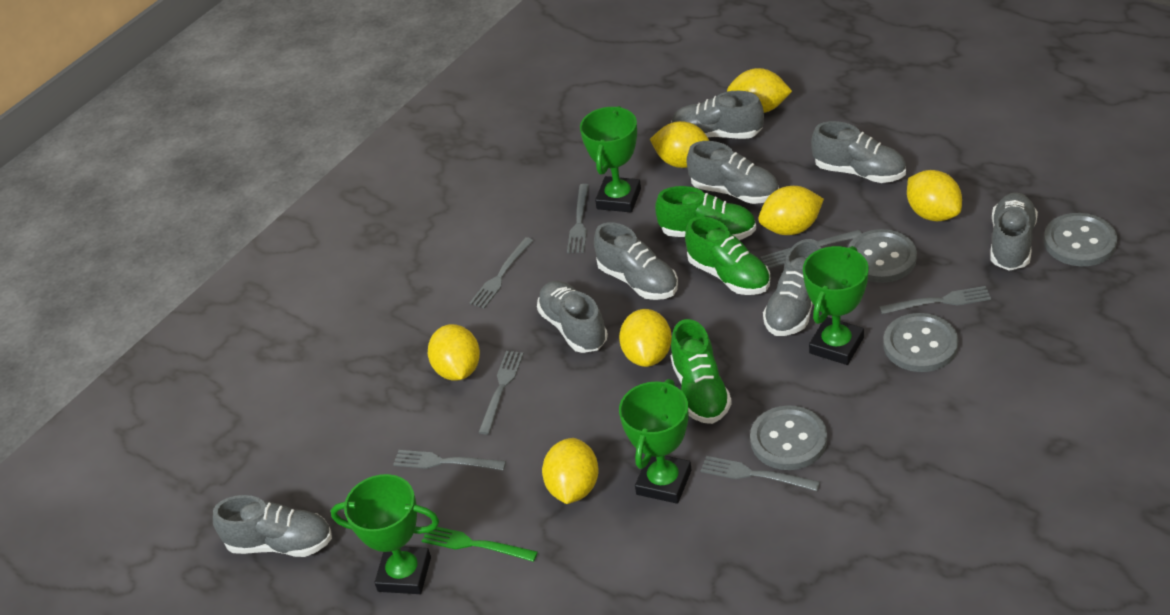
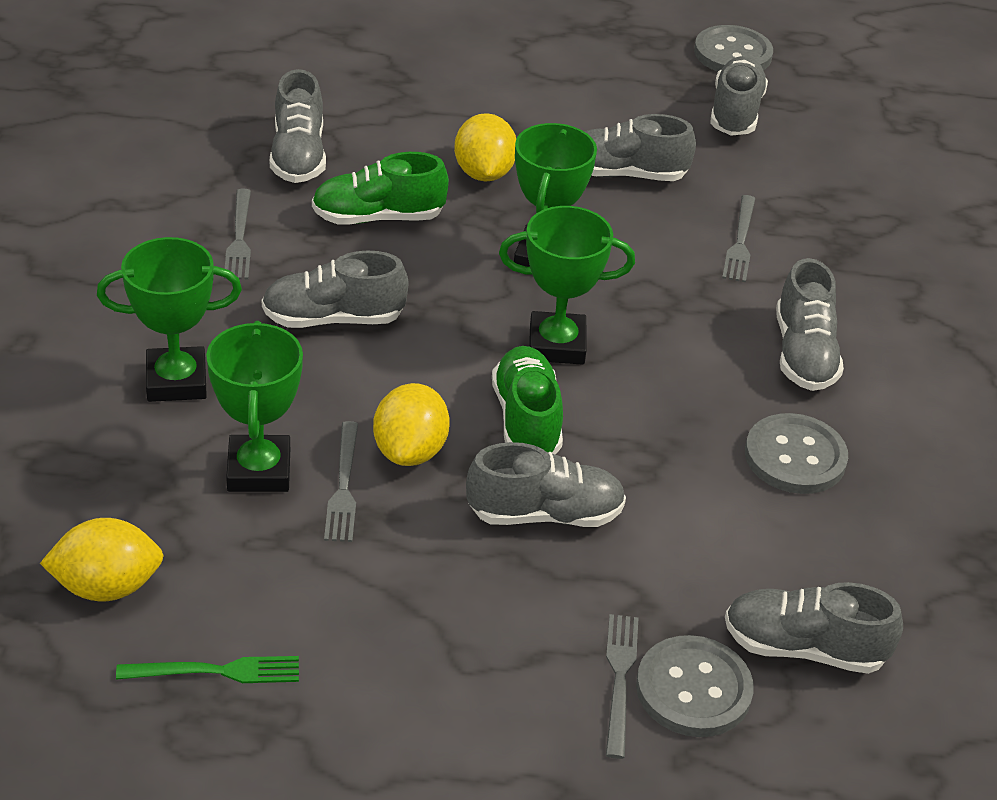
green shoe: [655,186,756,240] [671,319,732,424] [685,216,770,295] = 3 -> [312,152,449,224] [492,346,563,454] = 2
grey button: [750,405,827,470] [848,229,917,283] [883,313,958,372] [1044,213,1117,266] = 4 -> [636,635,754,737] [694,25,773,72] [745,413,848,494] = 3
grey fork: [393,450,506,470] [470,237,534,309] [478,351,524,435] [567,184,589,253] [701,456,820,491] [760,230,862,269] [879,286,991,314] = 7 -> [224,189,251,279] [324,421,358,542] [606,614,638,759] [722,195,755,282] = 4
grey shoe: [213,495,332,557] [537,281,608,353] [594,222,678,300] [671,91,764,139] [686,141,779,204] [763,239,822,336] [811,121,906,183] [990,193,1038,271] = 8 -> [262,251,408,328] [270,69,326,183] [466,442,626,527] [584,114,696,181] [710,56,768,136] [725,582,903,674] [776,258,844,391] = 7
yellow lemon: [428,324,480,381] [542,438,599,504] [619,309,672,367] [650,121,709,168] [727,68,792,113] [758,186,824,235] [907,170,962,221] = 7 -> [40,518,163,601] [373,383,450,466] [454,113,516,181] = 3

